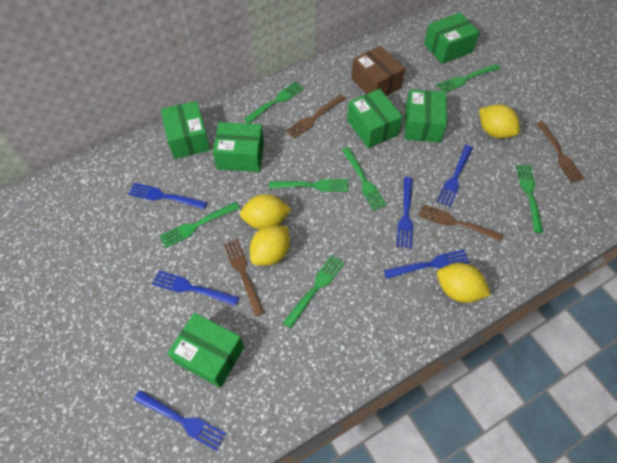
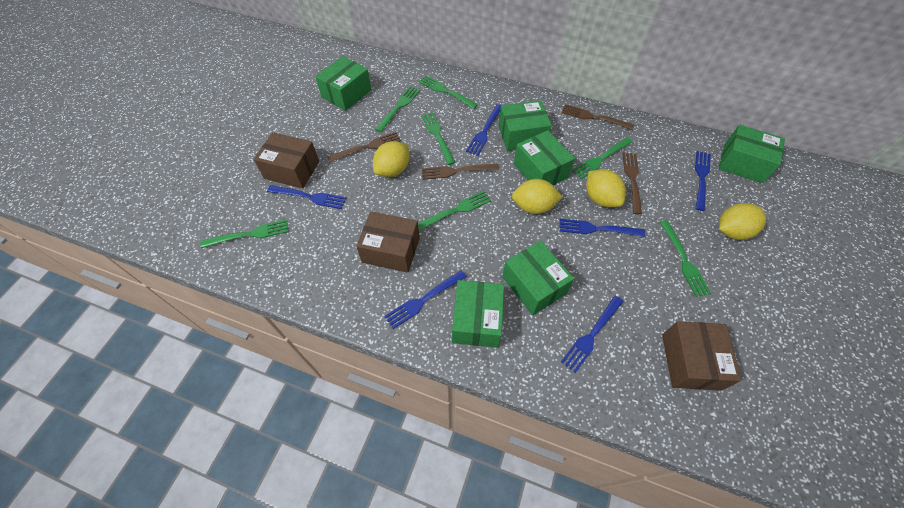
brown box: [351,46,405,96] = 1 -> [254,132,319,189] [356,211,420,273] [662,321,742,391] = 3

